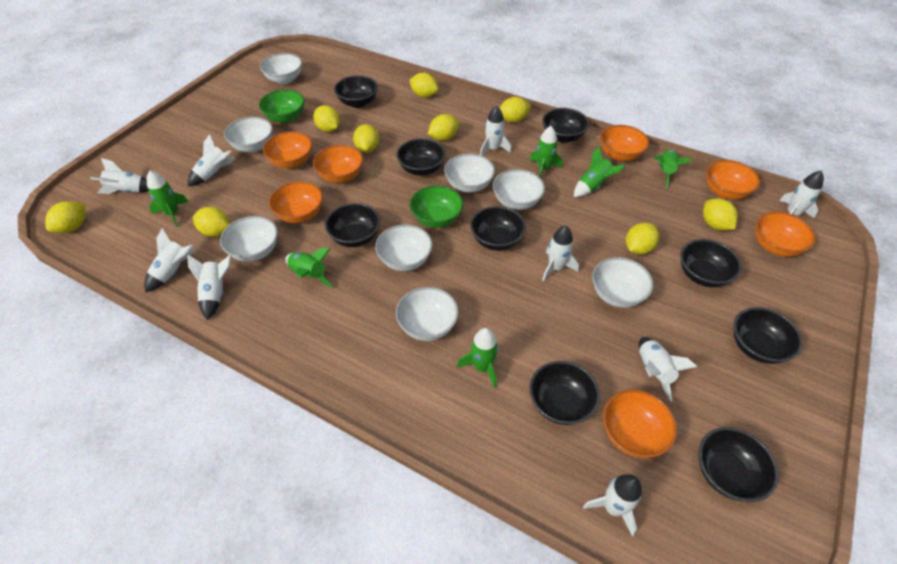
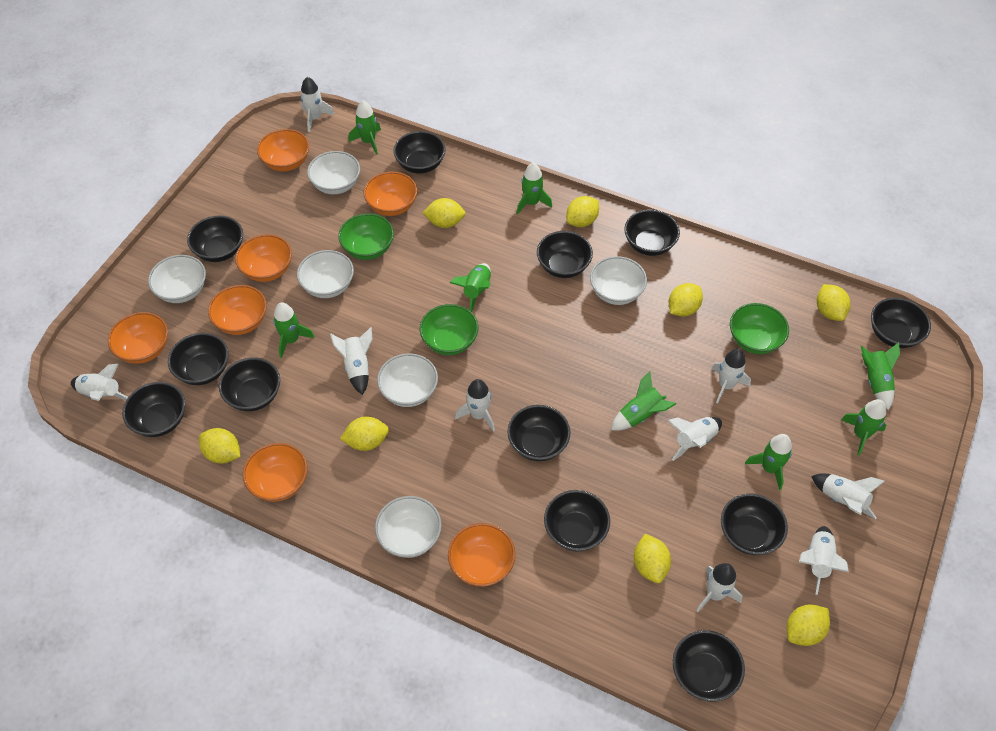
black bowl: [325,203,380,247] [334,75,378,108] [396,138,446,176] [470,206,526,251] [530,361,600,425] [542,108,589,143] [680,239,742,287] [698,427,779,502] [733,307,803,364] = 9 -> [122,382,185,437] [168,333,229,385] [187,216,243,262] [219,357,280,411] [393,131,446,174] [507,405,570,461] [537,231,593,278] [544,490,610,552] [624,209,680,256] [673,630,745,702] [721,494,788,555] [871,297,931,348] = 12
green bowl: [259,89,304,123] [410,185,463,228] = 2 -> [338,213,394,260] [420,304,478,355] [730,303,789,354] = 3
green rocket: [147,170,188,227] [285,248,333,287] [457,328,499,388] [530,126,562,178] [574,146,626,197] [654,150,692,188] = 6 -> [273,302,315,358] [349,100,381,155] [450,263,491,312] [516,163,552,215] [611,371,676,431] [745,434,792,490] [841,399,886,456] [860,342,900,410] = 8
white bowl: [220,216,278,262] [224,117,273,152] [260,53,302,84] [375,225,433,271] [396,287,459,341] [444,154,495,193] [493,169,545,210] [592,257,653,308] = 8 -> [148,255,206,303] [297,250,354,298] [307,151,360,195] [375,496,442,558] [377,353,438,407] [590,256,647,305] = 6
yellow lemon: [45,201,85,233] [193,207,230,237] [313,105,340,132] [353,124,379,153] [409,73,438,98] [428,114,459,141] [500,97,531,123] [626,223,659,255] [703,198,738,230] = 9 -> [199,428,240,464] [340,417,389,451] [423,198,466,228] [566,196,599,227] [634,534,671,583] [668,283,703,317] [787,604,830,646] [817,284,851,321] = 8

